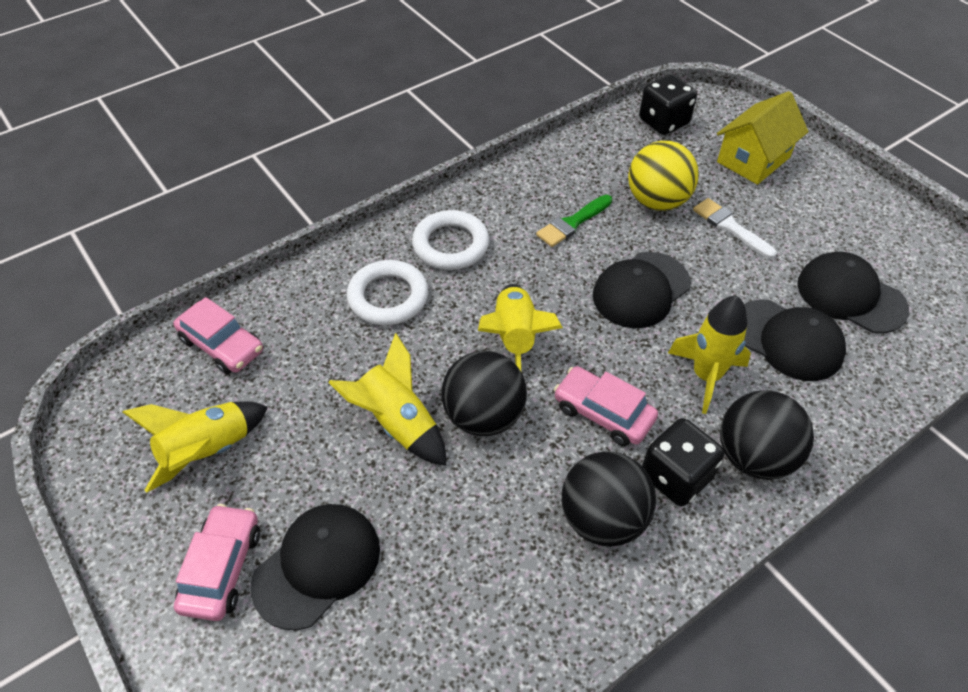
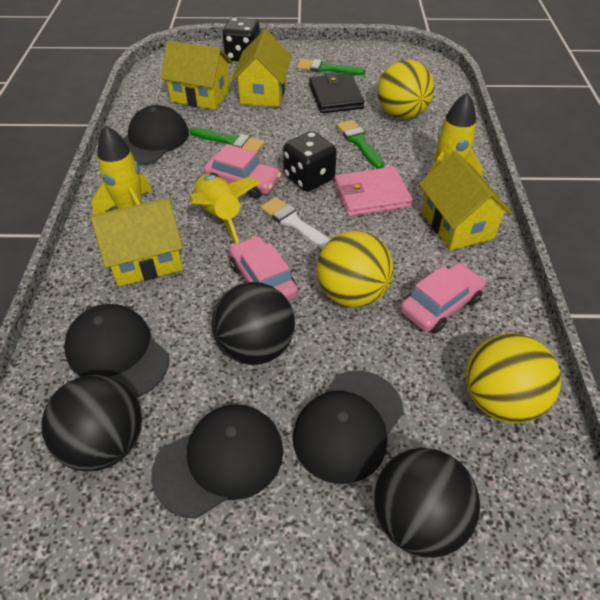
black wallet: none = 0 -> [309,72,365,113] = 1
green brush: [536,195,612,247] = 1 -> [190,127,264,153] [297,58,366,75] [337,120,384,169] = 3
pink wallet: none = 0 -> [334,167,412,216] = 1
white ring: [347,260,428,325] [412,210,489,270] = 2 -> none = 0
yellow ball: [628,141,699,211] = 1 -> [317,231,394,307] [378,60,434,119] [466,333,561,424] = 3
yellow house: [717,91,809,185] = 1 -> [90,198,183,287] [161,41,233,110] [231,29,292,107] [419,151,513,250] = 4
yellow rocket: [123,401,268,493] [328,333,446,466] [478,284,563,371] [668,296,751,414] = 4 -> [91,125,152,214] [189,174,260,244] [422,92,483,194] = 3

